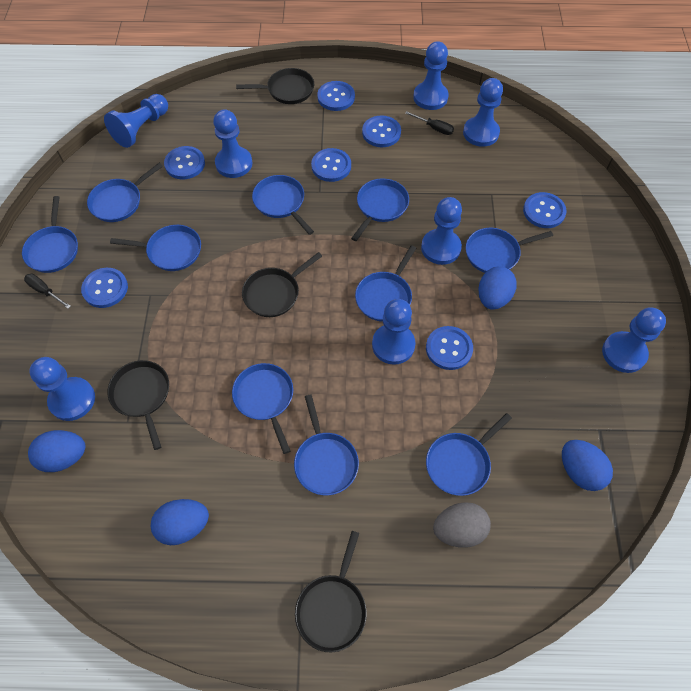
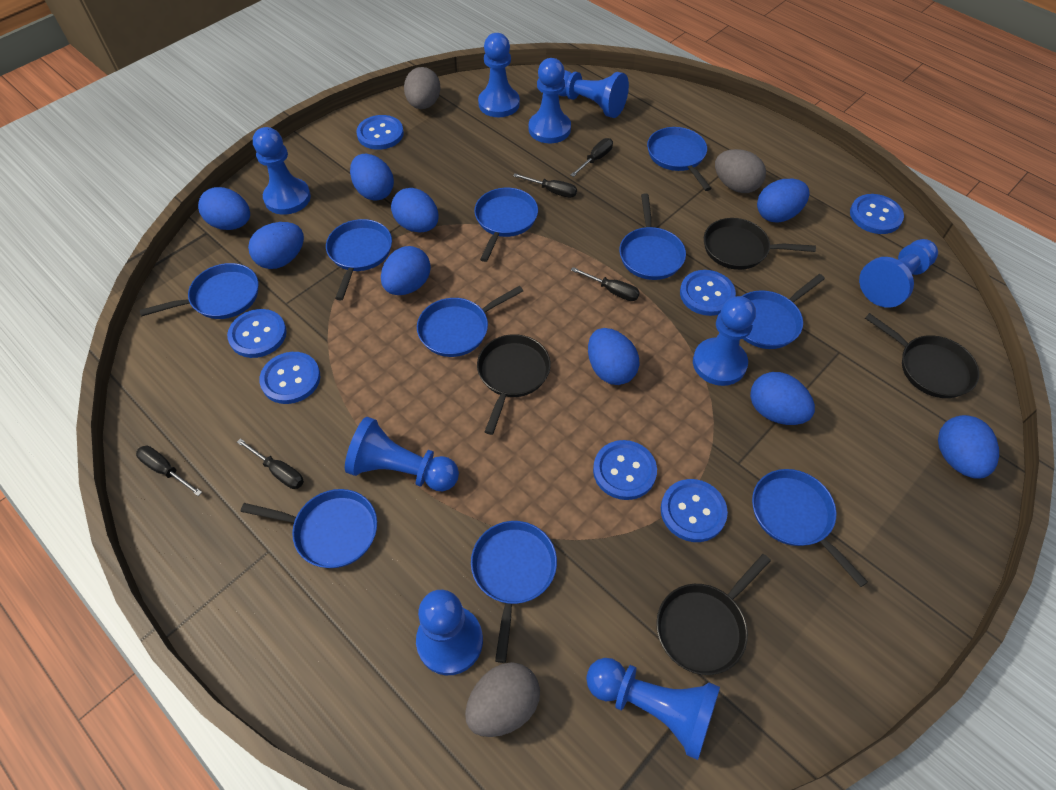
black screwdriver: [24,274,71,309] [405,111,454,135] = 2 -> [136,446,202,496] [237,438,304,489] [513,173,577,198] [570,138,613,177] [571,267,640,301] = 5
blue egg: [28,430,86,472] [151,499,209,545] [478,267,517,310] [562,440,613,491] = 4 -> [198,187,250,230] [248,222,304,269] [350,154,394,201] [381,246,431,295] [391,188,439,233] [588,328,640,385] [750,372,815,425] [757,179,810,223] [938,415,999,478] = 9
blue pawn: [29,357,95,421] [104,94,168,148] [213,109,253,178] [372,299,415,365] [413,41,448,110] [421,197,462,265] [463,78,503,147] [602,307,666,373] = 8 -> [253,127,311,215] [345,417,459,491] [416,590,483,675] [478,33,520,117] [529,58,571,143] [558,70,629,118] [586,658,720,760] [693,296,756,386] [859,239,938,308] = 9
grey egg: [433,502,491,548] = 1 -> [404,67,441,109] [465,662,540,737] [715,149,766,193] = 3

